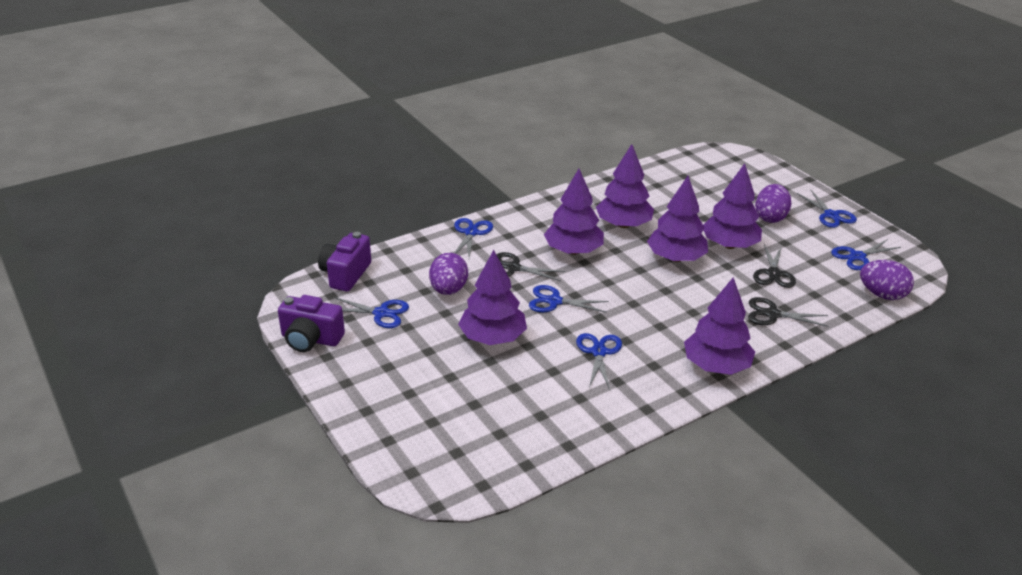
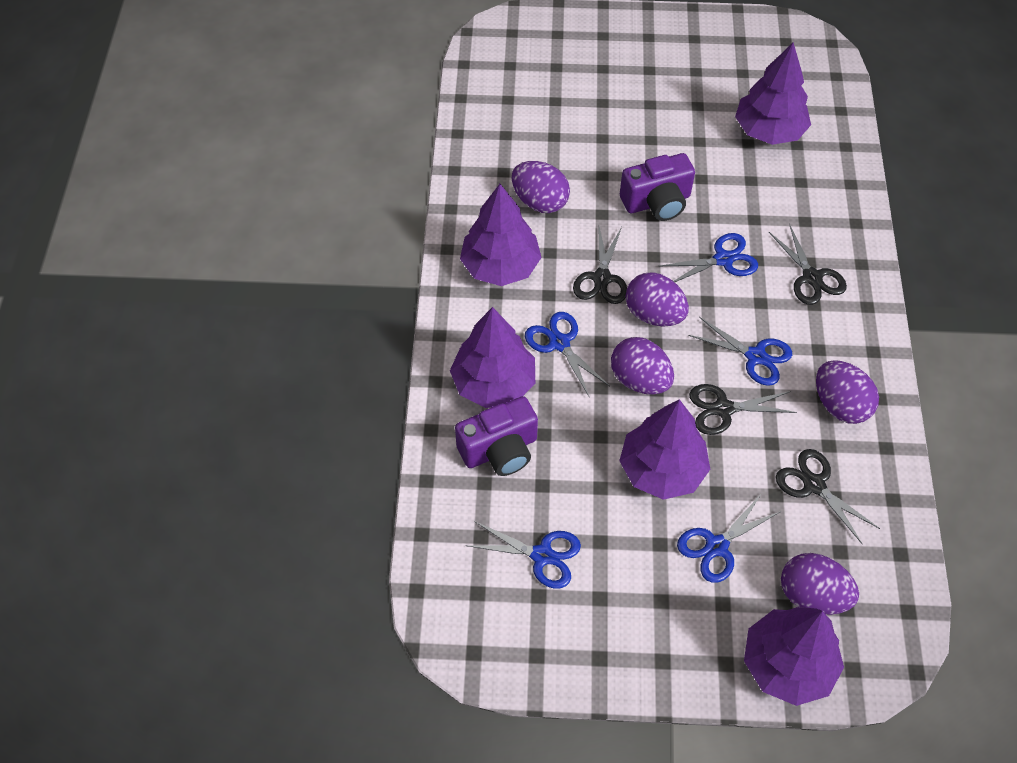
black scissors: [496,252,565,281] [748,297,829,327] [753,244,796,288] = 3 -> [573,227,627,304] [689,384,797,435] [769,224,847,305] [776,449,880,544] = 4
blue scissors: [334,297,409,328] [454,218,493,258] [529,285,609,313] [576,333,622,390] [797,190,857,228] [831,239,901,270] = 6 -> [466,521,581,588] [525,312,610,396] [660,233,758,282] [677,493,781,583] [688,317,792,386] = 5
purple egg: [429,253,468,295] [755,184,792,223] [860,260,914,300] = 3 -> [512,161,570,213] [611,337,674,395] [626,272,689,326] [781,553,859,615] [816,360,879,424] = 5
purple tree: [458,250,527,345] [544,169,604,255] [596,144,654,228] [647,176,708,262] [684,277,755,375] [703,163,762,249] = 6 -> [450,307,535,408] [460,184,542,286] [619,399,710,500] [735,43,811,145] [744,607,844,706] = 5

